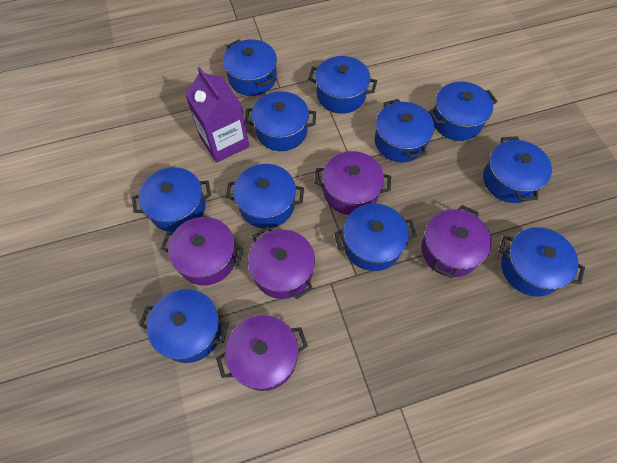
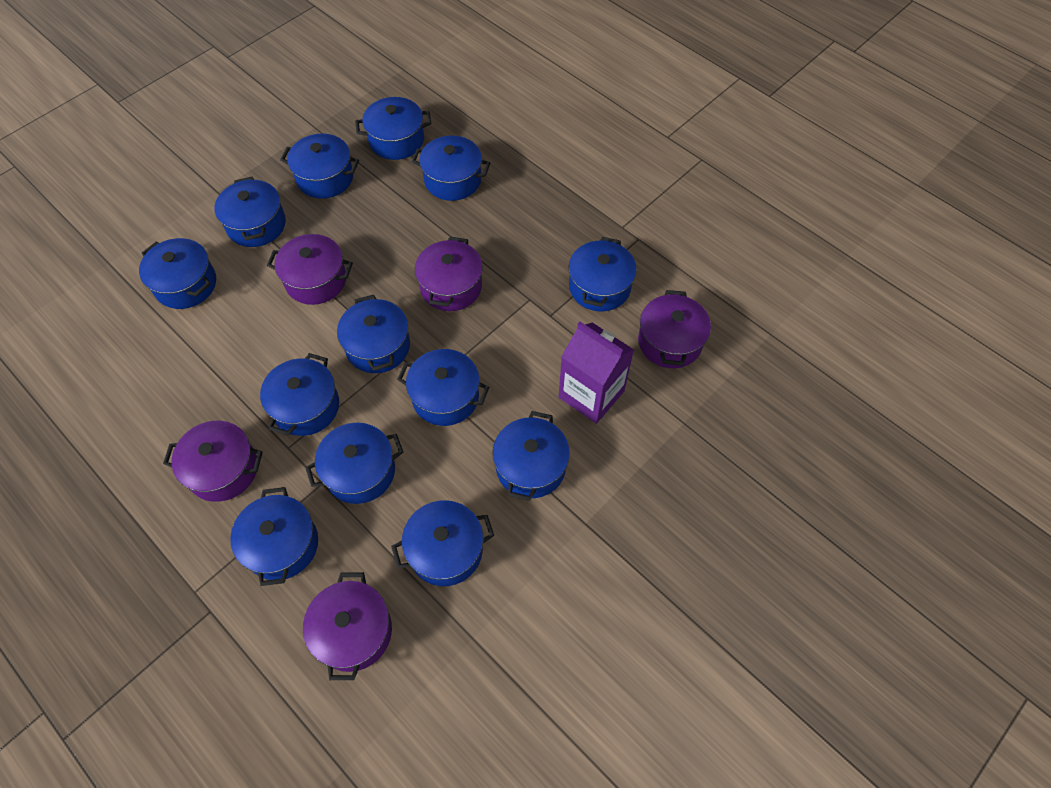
blue pot: [132,167,211,232] [139,289,229,363] [223,39,277,96] [226,164,304,228] [245,91,316,151] [308,56,377,114] [334,203,417,271] [374,99,434,162] [429,81,498,141] [483,136,552,203] [499,227,585,297] = 11 -> [139,238,216,309] [215,177,286,247] [230,487,318,586] [260,353,339,436] [280,134,359,199] [305,423,404,504] [337,295,410,373] [355,97,432,160] [391,500,494,586] [397,349,489,426] [411,136,490,201] [492,411,570,501] [568,237,637,311] = 13

